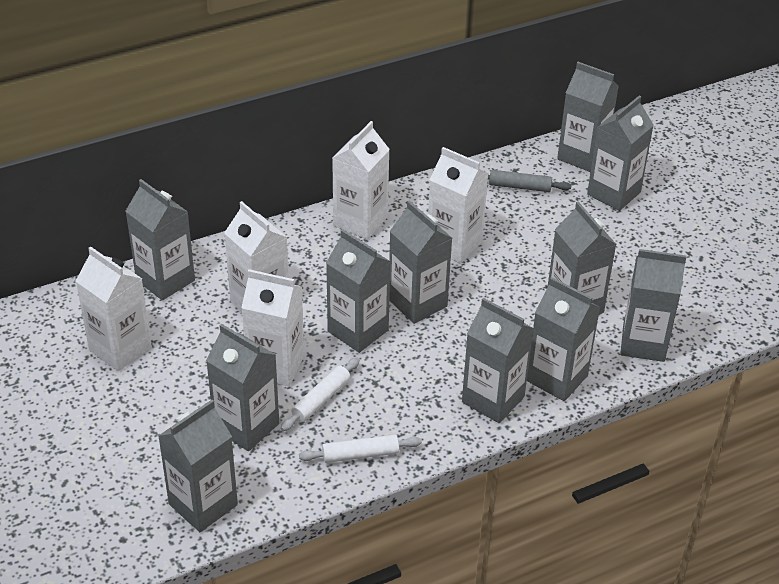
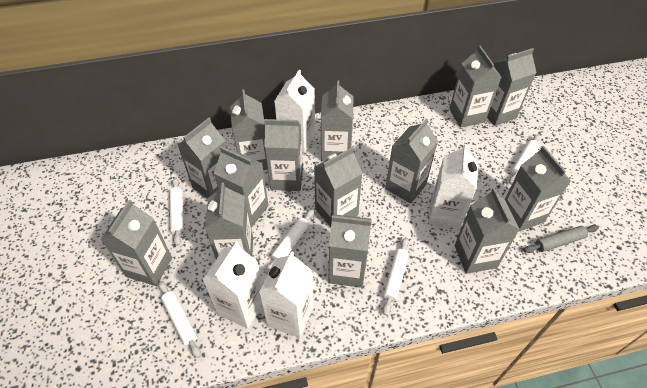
grey carton: [126,179,195,300] [158,400,238,532] [206,324,279,451] [326,229,391,353] [389,201,452,324] [462,298,534,423] [527,277,600,401] [547,201,617,314] [557,62,619,172] [587,96,654,211] [620,249,686,362] = 11 -> [101,200,172,286] [177,118,227,199] [205,183,253,259] [214,147,268,228] [230,90,268,170] [264,119,303,191] [314,147,363,227] [321,81,354,162] [329,214,371,288] [385,119,438,204] [449,46,501,128] [455,188,520,274] [487,48,536,126] [505,146,571,232] = 14
white carton: [76,247,152,371] [224,201,289,312] [241,269,304,386] [332,121,390,239] [428,147,488,264] = 5 -> [203,242,262,329] [259,251,313,338] [274,70,315,153] [429,144,479,229] = 4
white rolling pin: [281,358,360,431] [299,435,422,463] = 2 -> [159,281,201,358] [169,178,184,246] [265,209,314,274] [383,237,409,315] [509,134,540,185] = 5

